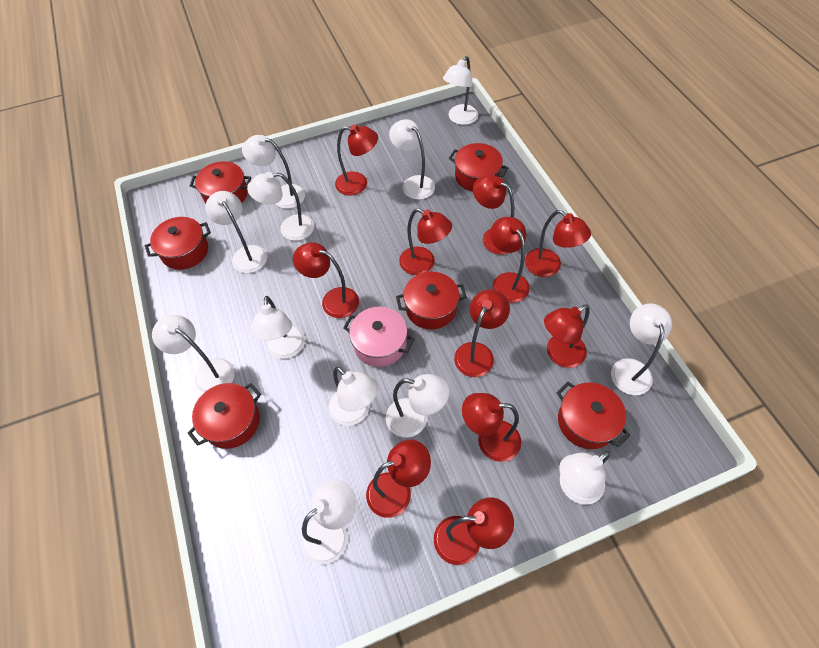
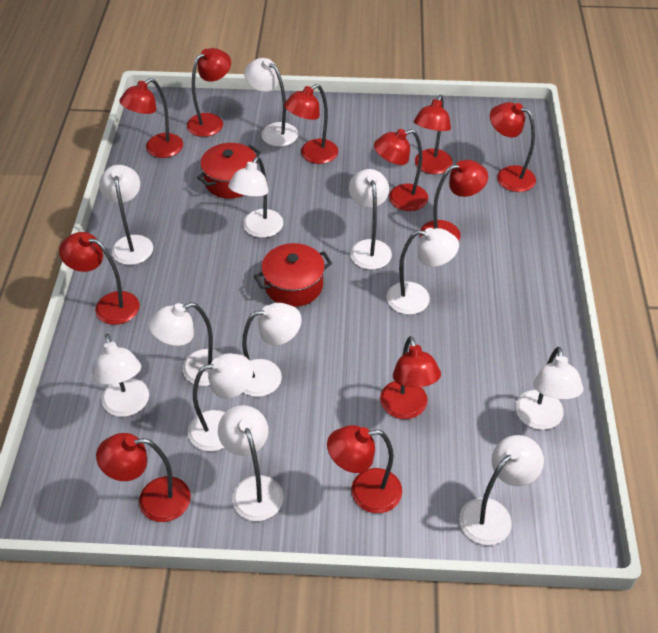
pink pot: [343,307,415,367] = 1 -> none = 0
red pot: [145,217,211,270] [188,383,261,449] [190,161,251,203] [396,272,467,329] [449,143,508,192] [556,382,630,449] = 6 -> [197,143,261,199] [254,243,332,307] = 2

